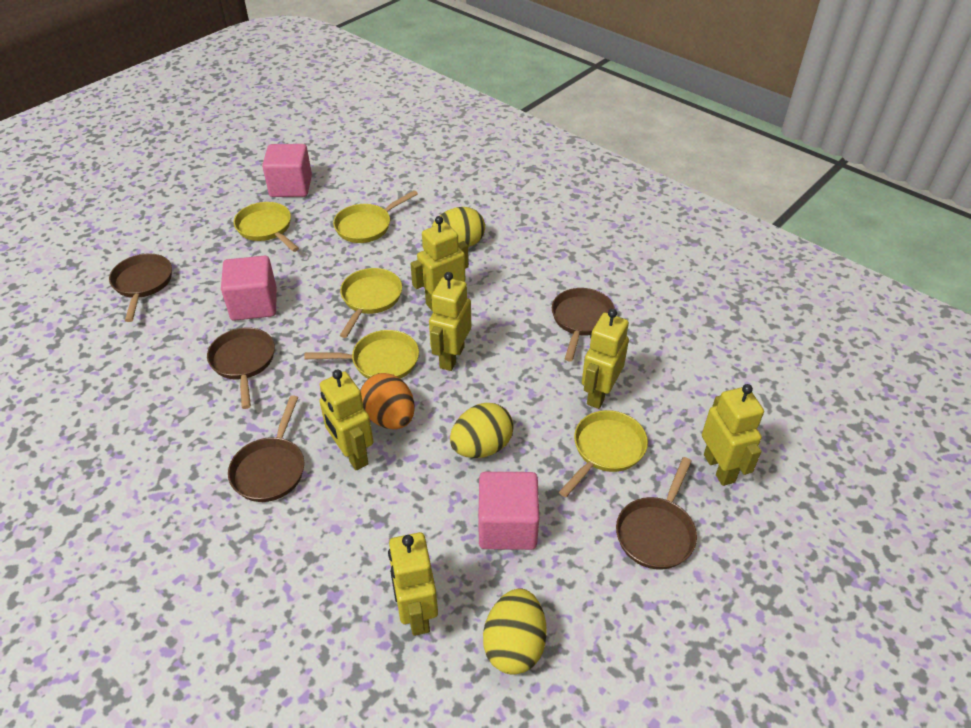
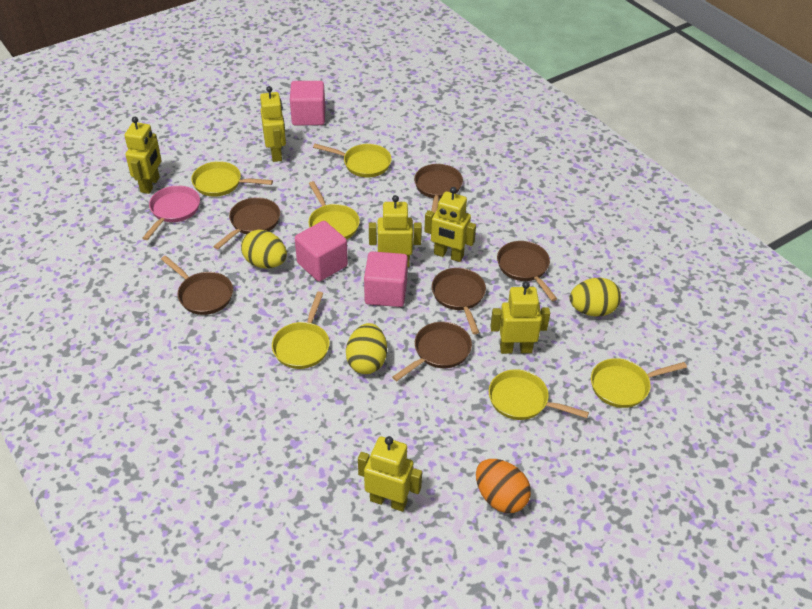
brown pan: [109,253,172,322] [207,327,275,409] [228,395,304,502] [552,288,615,362] [616,457,697,570] = 5 -> [161,256,233,315] [213,197,280,249] [392,322,472,381] [414,164,463,214] [432,268,486,334] [497,241,557,301] = 6
pink pan: none = 0 -> [143,185,200,240] = 1
yellow pan: [234,202,299,252] [304,330,419,379] [333,190,418,243] [340,268,402,338] [559,410,648,497] = 5 -> [191,161,273,197] [272,292,330,369] [308,181,360,240] [313,144,392,178] [489,369,589,420] [591,358,687,408] = 6

